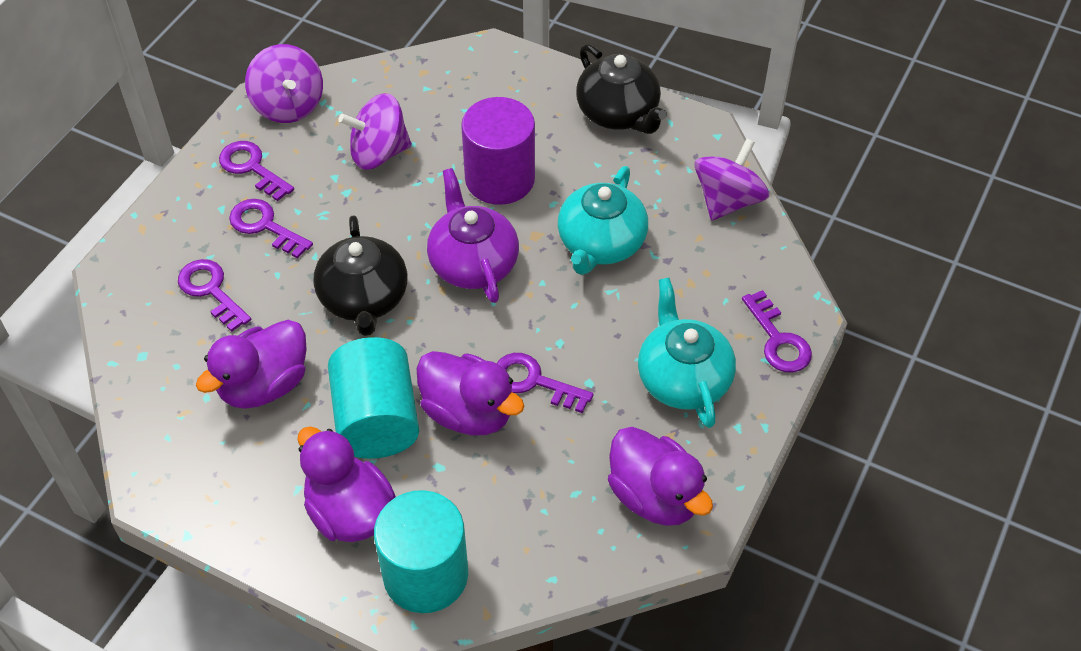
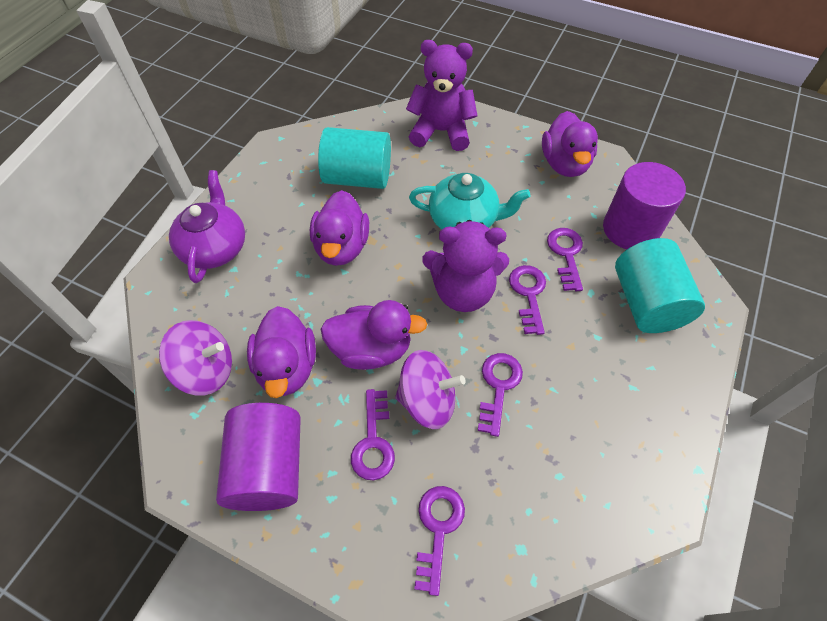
black teapot: [313,215,407,336] [576,44,667,134] = 2 -> none = 0
purple cylinder: [461,97,535,205] = 1 -> [216,403,301,511] [603,162,686,249] = 2
purple spinning top: [245,44,323,123] [338,93,412,170] [694,139,769,221] = 3 -> [159,320,232,396] [395,350,465,429] = 2
purple teddy bear: none = 0 -> [406,40,477,151] [422,220,509,312] = 2
turquoise teapot: [558,166,648,275] [638,278,736,428] = 2 -> [409,173,530,229] = 1

